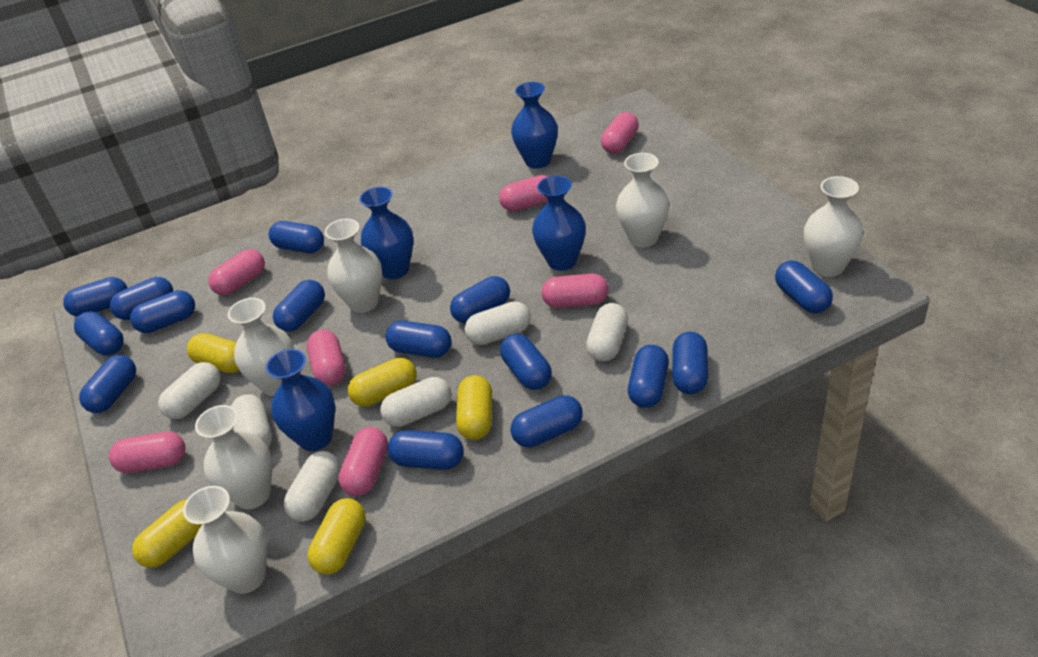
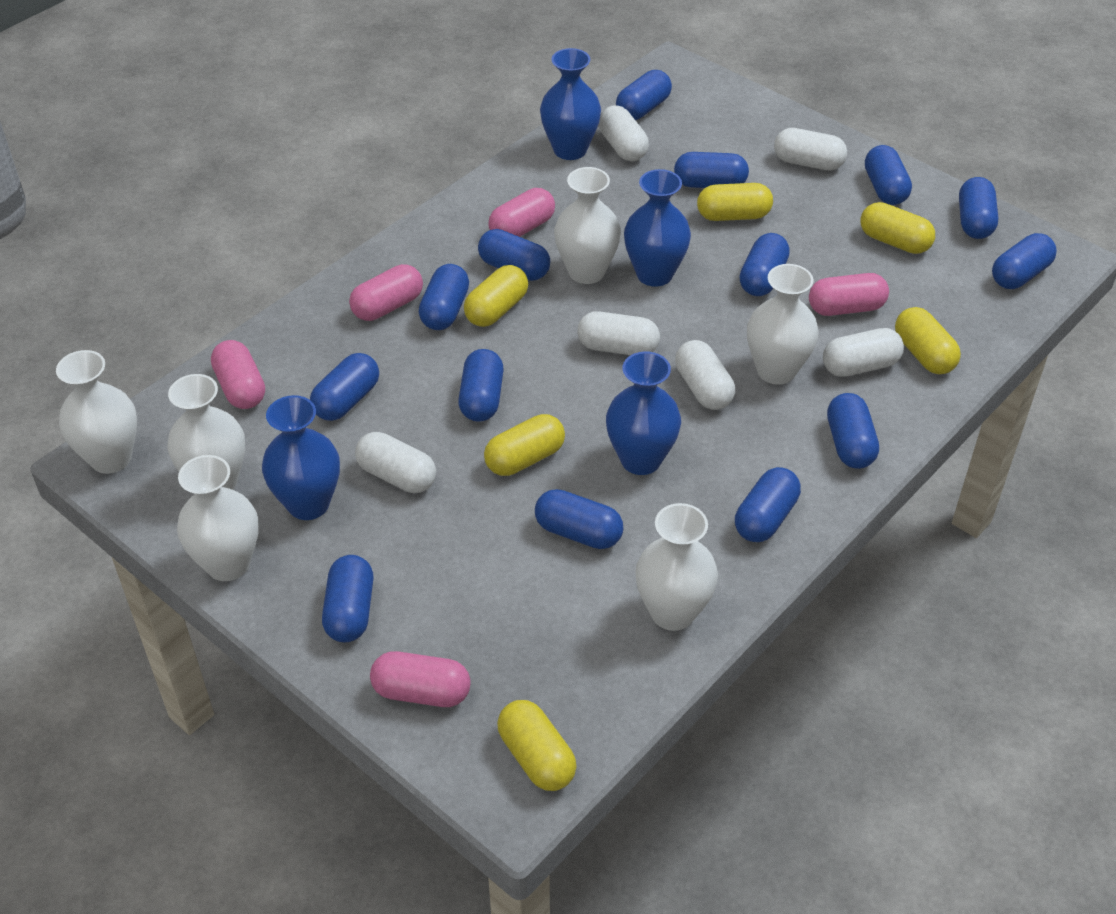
blue capsule: [63,277,127,317] [74,311,124,356] [79,355,136,413] [110,277,173,320] [130,290,195,333] [269,221,324,253] [273,280,325,332] [386,321,452,357] [388,430,464,470] [450,276,510,323] [500,334,552,390] [511,395,583,447] [628,345,669,408] [672,332,708,394] [775,261,833,313] = 15 -> [310,353,379,421] [322,555,374,643] [419,264,469,330] [458,349,504,422] [478,229,550,281] [535,489,623,549] [616,70,672,120] [674,152,749,188] [735,467,801,542] [739,233,790,296] [827,393,879,469] [865,145,912,205] [959,177,998,239] [992,233,1057,289] = 14
pink capsule: [109,432,186,473] [208,249,265,295] [307,330,346,386] [338,427,388,496] [499,175,548,212] [541,274,608,308] [601,112,639,154] = 7 -> [211,340,265,409] [349,264,423,321] [370,651,471,707] [488,188,555,237] [809,273,889,316] = 5
yellow capsule: [132,499,203,568] [187,333,240,373] [308,498,366,575] [348,358,417,407] [456,375,492,440] = 5 -> [464,265,528,327] [484,414,565,476] [497,700,577,791] [697,183,773,221] [861,202,935,254] [895,307,961,374] = 6

